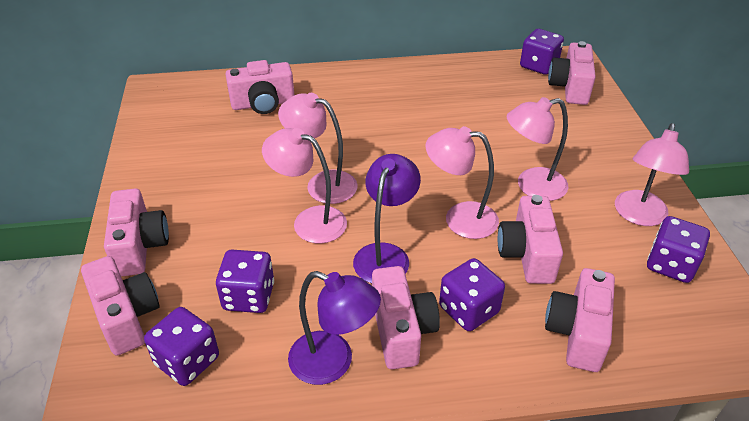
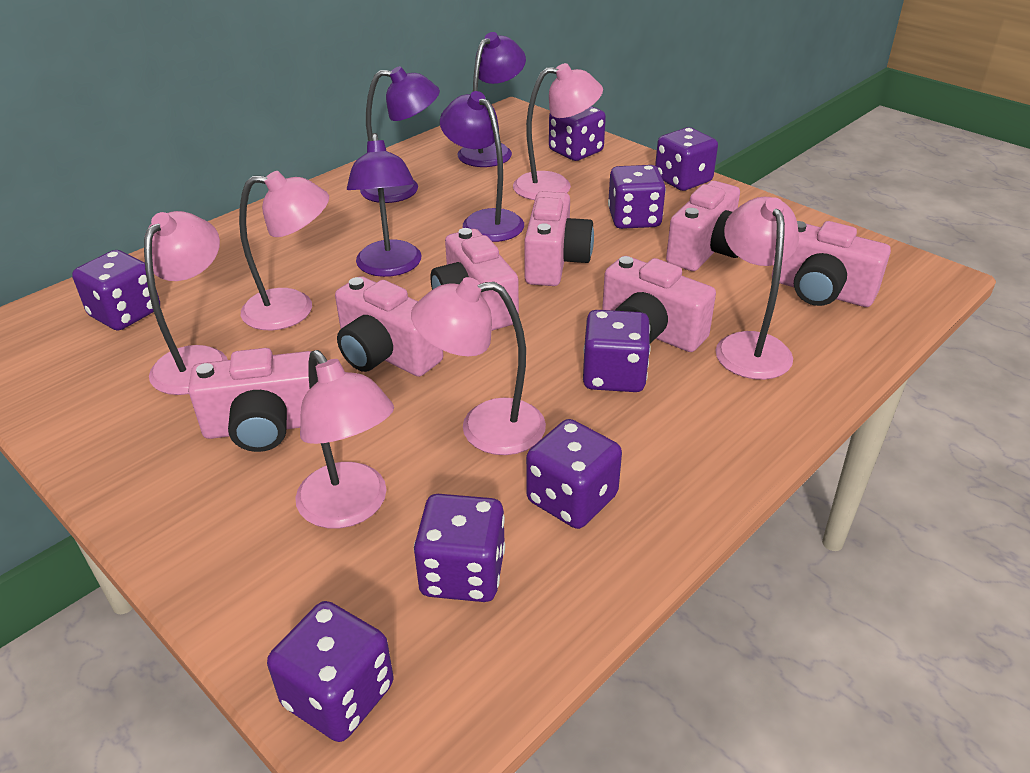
pink lamp: [262,128,347,244] [278,93,358,204] [425,126,499,239] [506,97,568,201] [615,123,689,226] = 5 -> [144,211,228,395] [239,171,329,330] [295,350,394,529] [411,277,546,455] [513,63,603,200] [716,197,799,380] = 6
purple dice: [144,307,219,386] [216,250,274,313] [439,258,505,331] [520,29,564,75] [647,216,710,283] = 5 -> [72,250,160,331] [267,601,394,742] [414,494,505,602] [526,419,622,529] [549,106,606,161] [583,310,650,392] [608,165,666,229] [655,127,718,191] = 8
purple lamp: [288,271,381,385] [353,154,421,283] = 2 -> [347,133,421,277] [360,66,440,203] [440,91,524,242] [458,32,526,167] = 4

